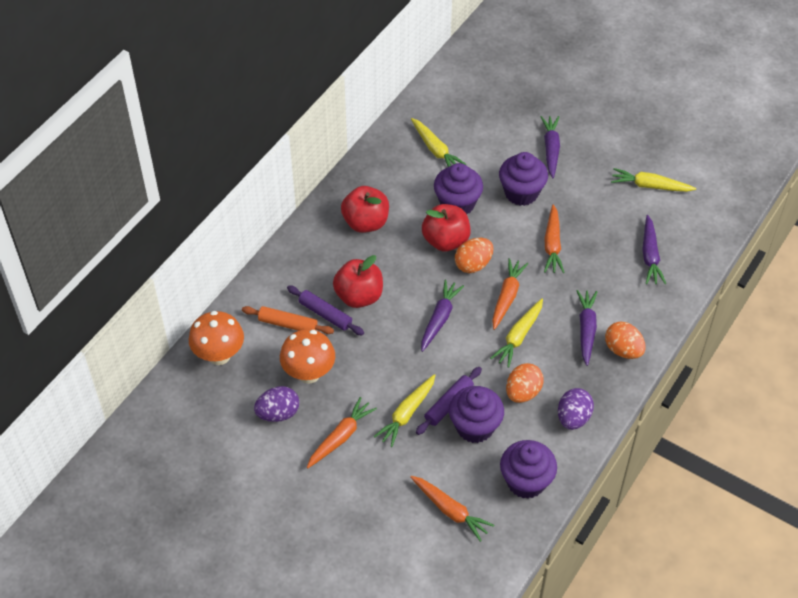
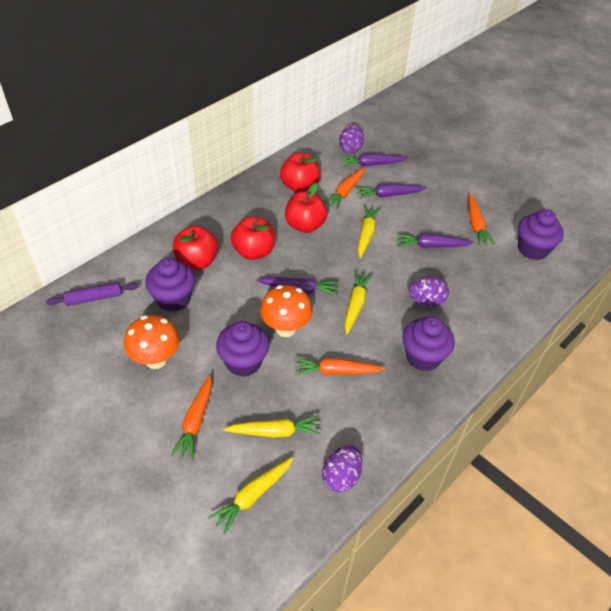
orange egg: [455,238,493,273] [506,363,544,403] [605,322,646,359] = 3 -> none = 0
orange rolling pin: [242,306,334,334] = 1 -> none = 0
purple egg: [254,386,299,422] [558,388,594,430] = 2 -> [322,445,363,493] [339,124,364,154] [409,276,449,307] = 3
purple rolling pin: [287,285,364,335] [416,367,482,435] = 2 -> [46,282,139,306] = 1
red apple: [333,255,383,308] [341,186,389,233] [422,204,471,251] = 3 -> [173,226,218,269] [230,216,275,260] [280,153,321,192] [285,183,328,233] = 4

